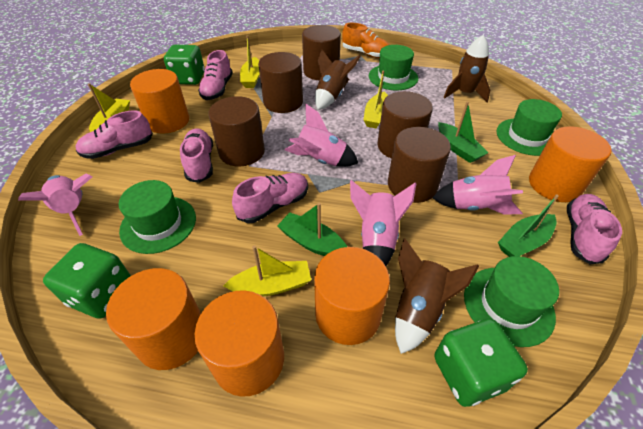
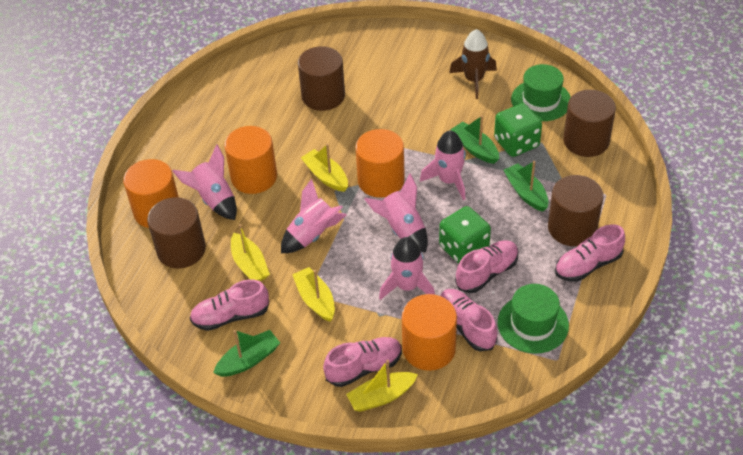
brown cylinder: [208,96,265,166] [258,52,303,113] [302,25,341,80] [377,91,433,159] [388,127,451,203] = 5 -> [147,197,206,268] [298,46,345,111] [548,175,604,246] [563,90,616,157] = 4
brown rocket: [315,50,361,110] [395,238,479,354] [443,35,490,102] = 3 -> [449,29,497,99] = 1
green dice: [43,243,131,319] [164,45,205,85] [434,318,528,407] = 3 -> [439,206,491,264] [494,103,542,157] = 2
green hat: [119,180,196,254] [369,45,418,90] [464,256,559,347] [497,99,562,156] = 4 -> [497,284,569,354] [511,64,571,121] = 2
orange cylinder: [106,268,201,370] [130,69,189,133] [195,290,284,397] [314,247,390,345] [529,126,612,202] = 5 -> [123,159,179,228] [224,126,277,194] [356,129,405,198] [402,294,457,371] = 4
orange shoe: [342,23,389,58] = 1 -> none = 0
pink rocket: [18,173,92,236] [284,104,358,167] [350,180,416,266] [433,155,523,214] = 4 -> [172,144,237,220] [281,179,347,253] [364,173,428,253] [379,237,435,300] [420,130,466,200] = 5

